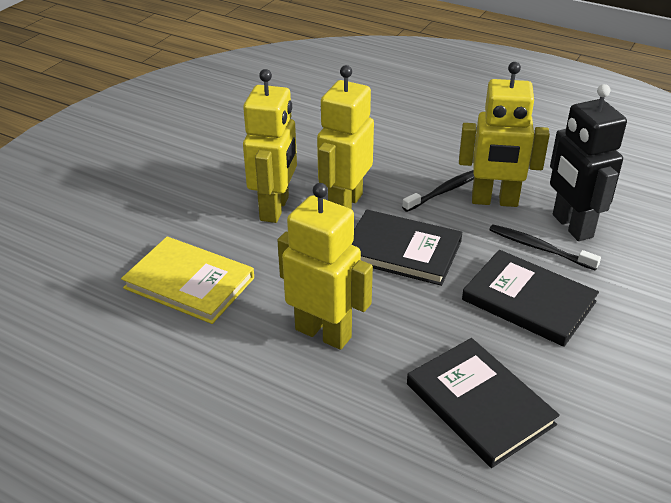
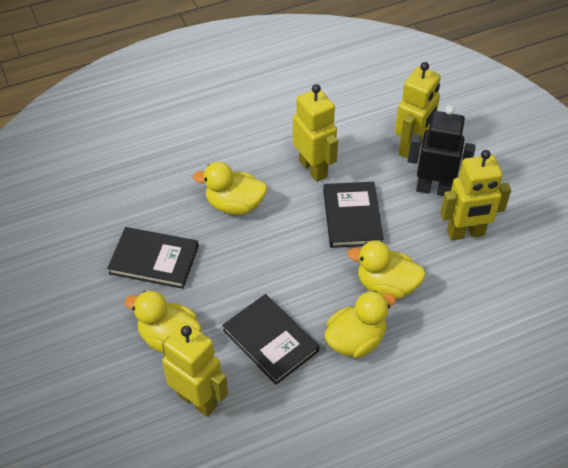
black toothbrush: [402,170,474,212] [489,224,601,271] = 2 -> none = 0
yellow book: [121,237,254,324] = 1 -> none = 0
yellow duck: none = 0 -> [125,291,202,353] [193,162,267,215] [325,291,396,358] [348,241,426,299] = 4

